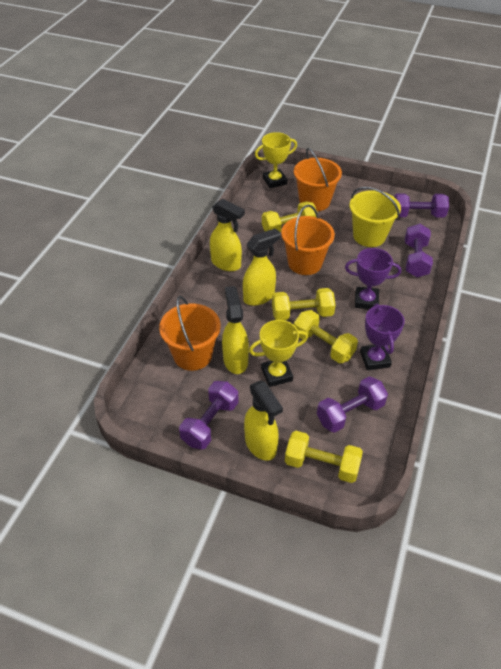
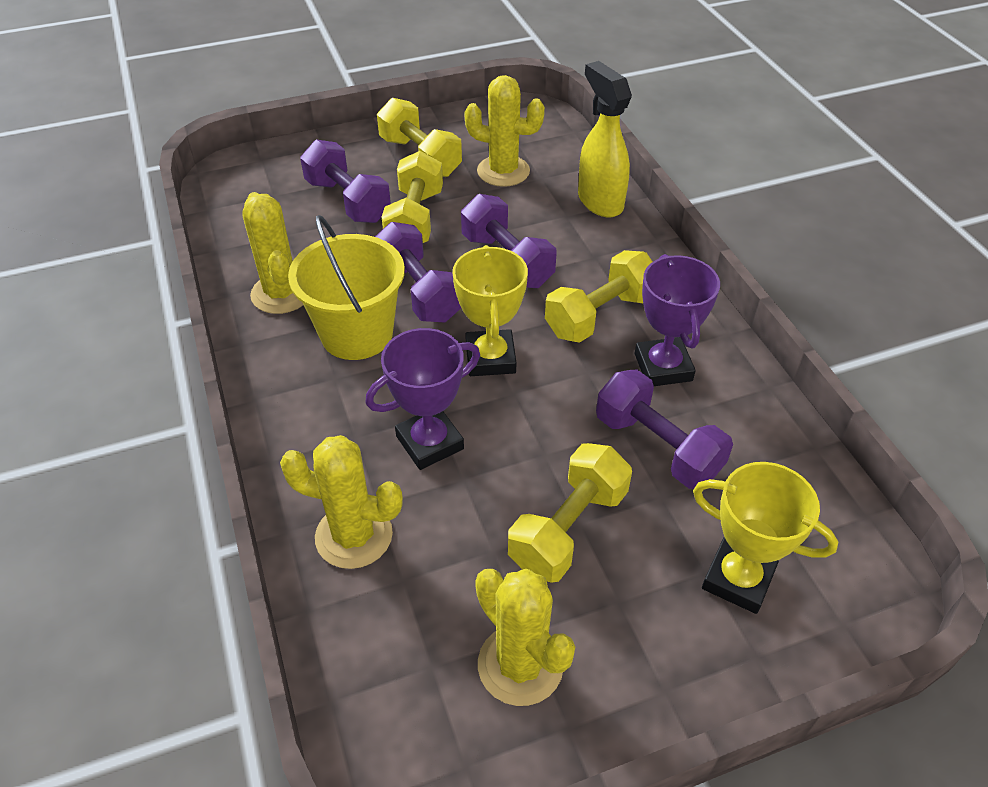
orange bucket: [159,296,221,371] [281,205,335,275] [294,148,342,211] = 3 -> none = 0
yellow cactus: none = 0 -> [242,192,303,314] [280,435,403,569] [464,75,545,187] [475,569,575,706] = 4
yellow spray bottle: [210,199,245,271] [222,286,249,374] [243,228,281,306] [244,381,283,461] = 4 -> [578,61,632,217] = 1

